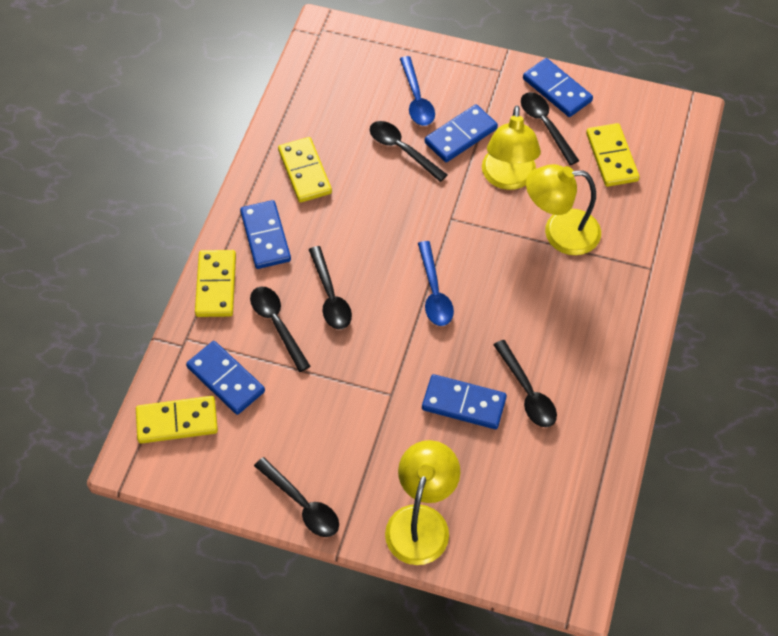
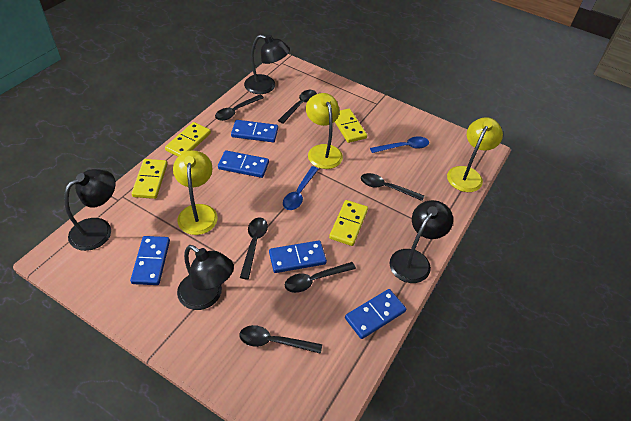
black lamp: none = 0 -> [64,169,116,251] [177,245,234,310] [244,35,290,94] [390,200,453,283] = 4

